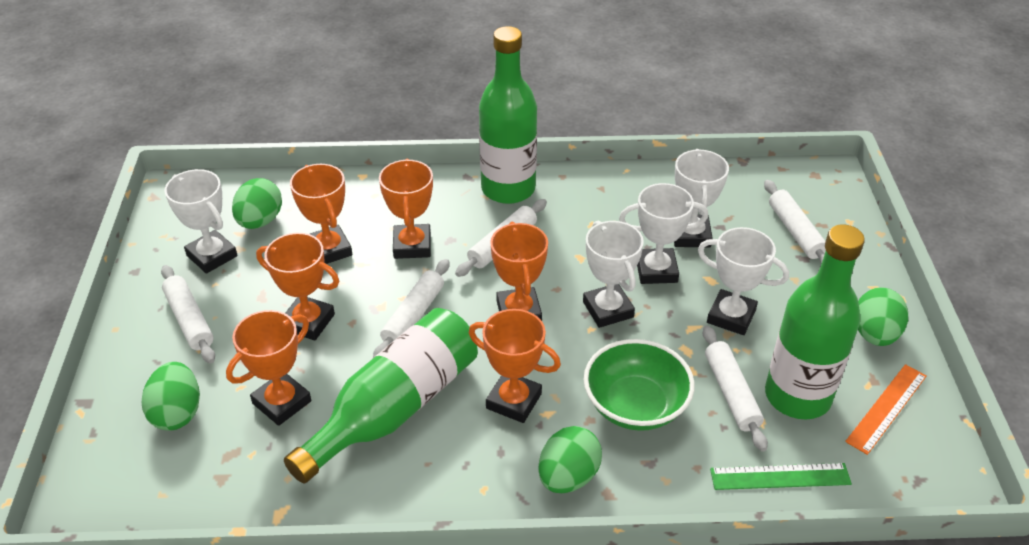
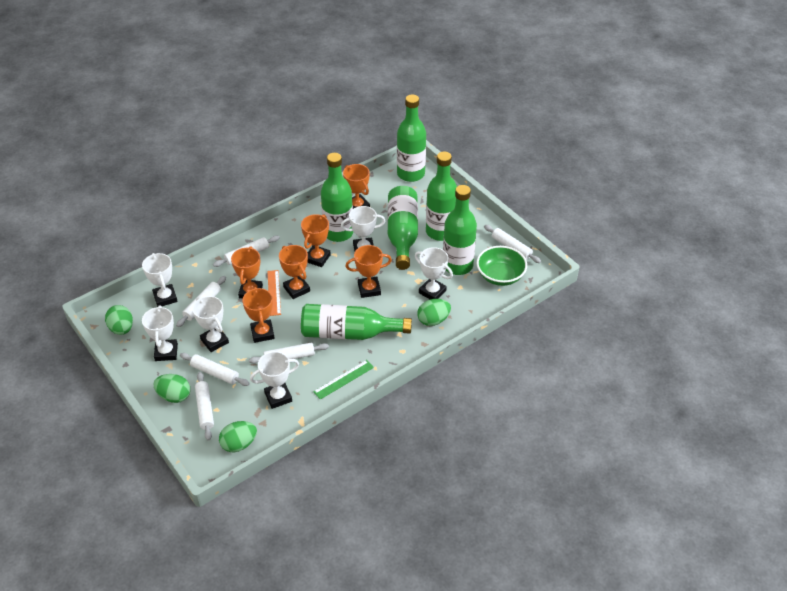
green bottle: [284,308,478,483] [479,26,537,204] [765,225,865,419] = 3 -> [301,304,412,340] [321,153,353,242] [387,186,418,270] [397,94,426,182] [426,151,457,241] [443,185,477,275] = 6
white rolling pin: [161,265,215,364] [373,259,449,357] [455,199,547,277] [703,326,768,452] [764,180,826,264] = 5 -> [176,276,226,327] [180,353,250,386] [195,372,214,441] [213,236,280,267] [249,342,329,364] [484,225,541,263] = 6
white trophy: [165,169,238,274] [583,221,644,328] [619,183,708,284] [674,149,729,247] [698,227,789,335] = 5 -> [142,253,178,307] [142,305,178,361] [192,296,229,352] [250,351,299,409] [341,206,385,251] [415,247,453,299] = 6

